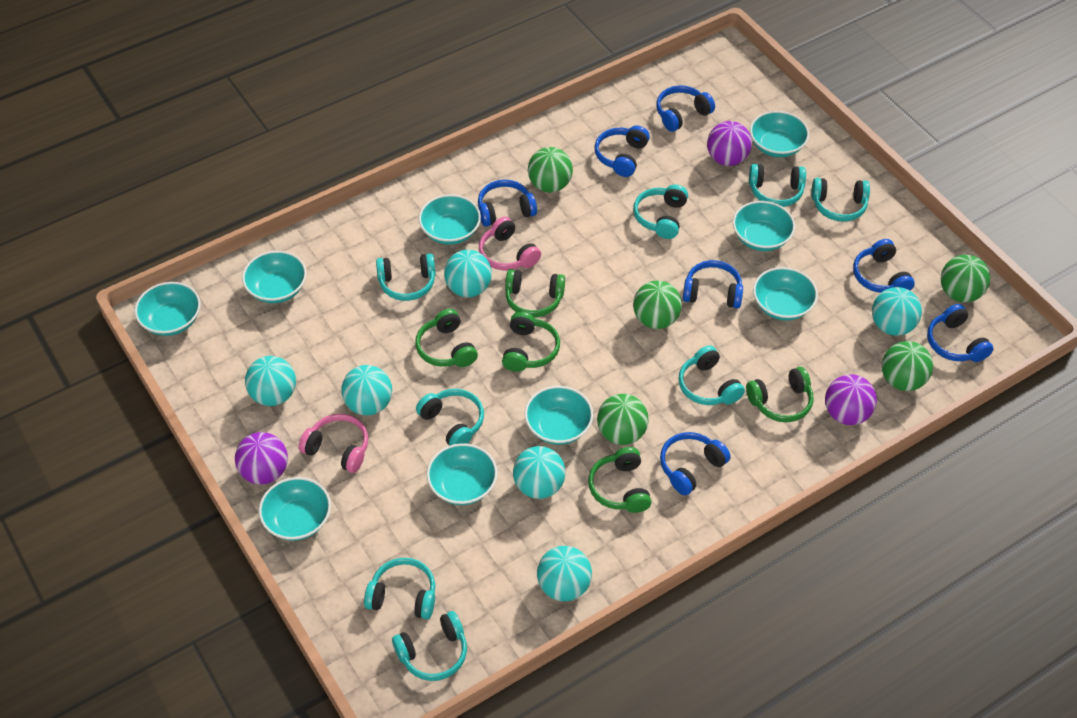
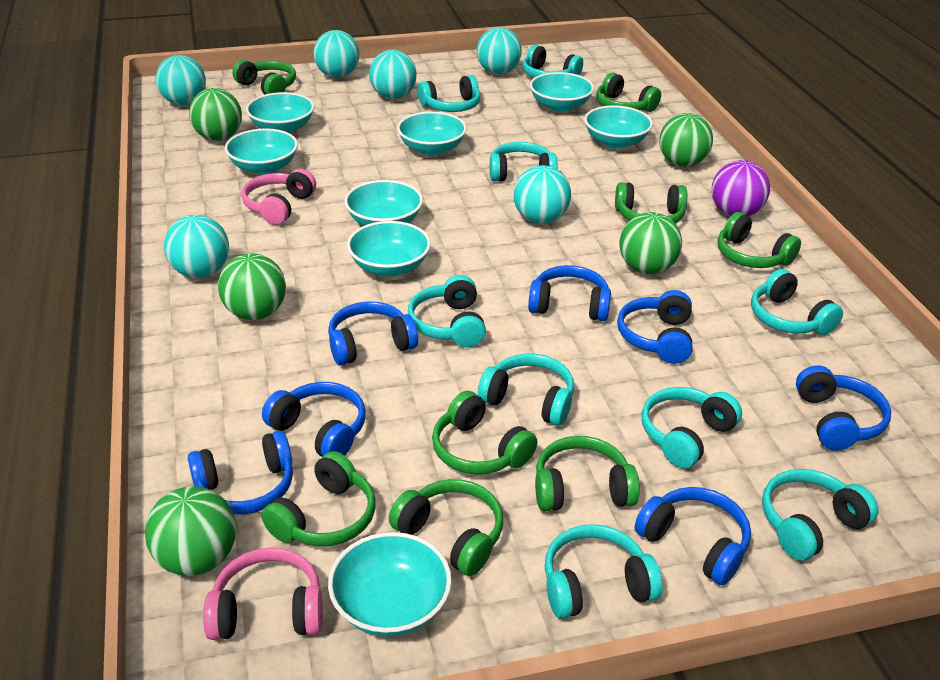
green headphones: [415,309,478,367] [502,312,560,372] [505,269,565,317] [588,447,651,513] [746,367,814,422] = 5 -> [232,60,296,95] [261,451,376,546] [389,479,503,576] [432,391,537,475] [535,436,640,511] [596,73,661,112] [615,182,687,223] [718,212,801,268] = 8
purple ball: [235,432,288,484] [707,121,752,166] [825,374,877,425] = 3 -> [712,160,770,216] = 1
turquoise bowl: [135,282,200,336] [242,251,307,303] [259,477,331,541] [419,194,481,245] [427,443,497,505] [525,386,593,445] [733,201,795,251] [750,111,809,157] [753,267,818,321] = 9 -> [225,128,298,175] [246,92,314,133] [328,532,452,637] [345,180,423,226] [347,221,431,276] [397,111,467,156] [530,72,594,112] [584,105,653,149] = 8
turquoise headphones: [364,558,435,619] [376,253,436,301] [392,611,467,681] [416,389,484,445] [633,185,688,239] [678,345,745,405] [749,164,806,207] [811,178,870,222] = 8 -> [408,275,486,347] [418,75,481,112] [478,354,574,426] [490,142,557,182] [523,45,583,78] [544,524,663,619] [641,387,742,468] [751,269,843,335] [762,469,879,561] = 9

